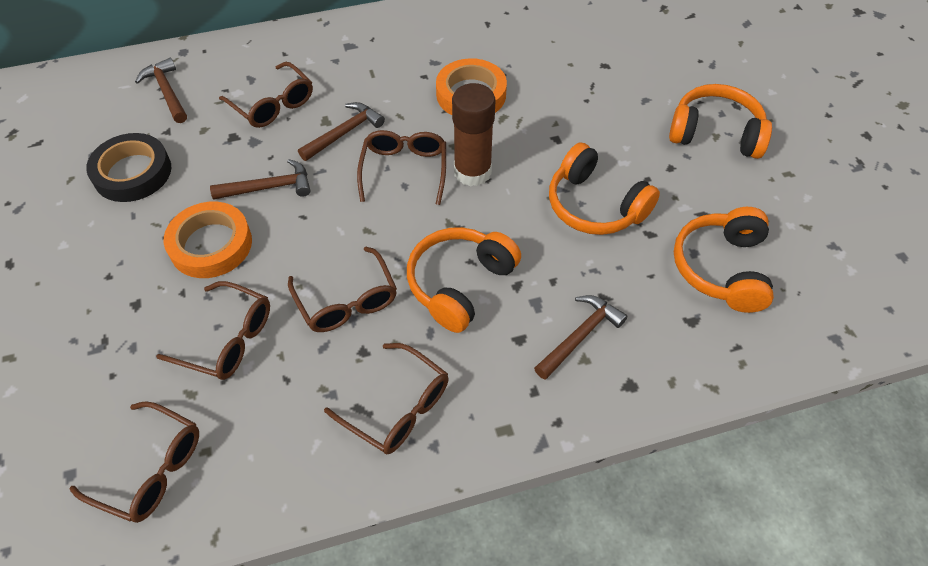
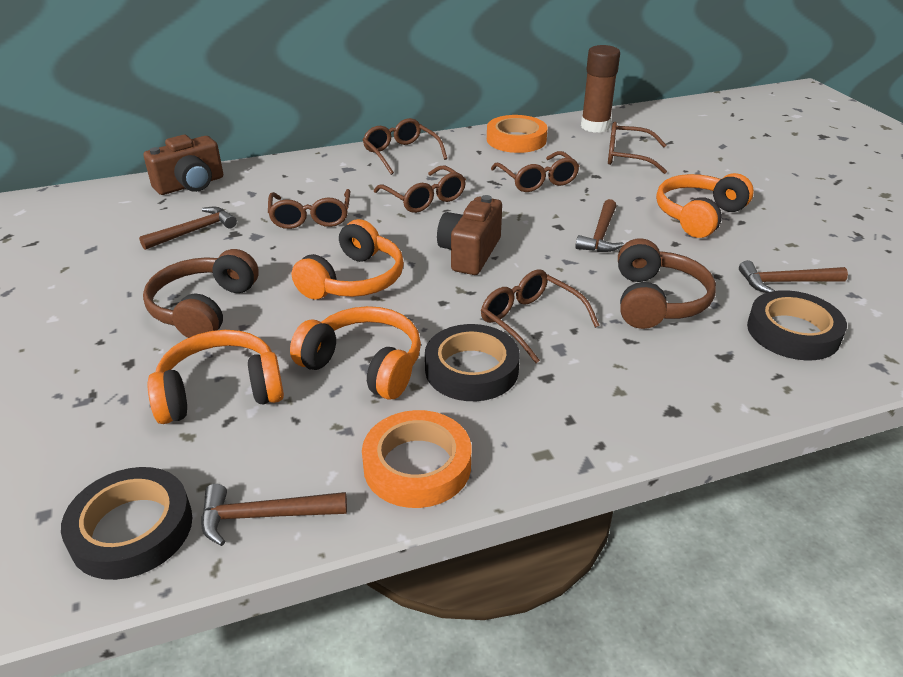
black tape: [86,133,171,202] = 1 -> [61,467,192,580] [425,324,520,401] [747,290,847,360] = 3
brown camera: none = 0 -> [143,135,223,195] [437,195,502,275] = 2
brown headphones: none = 0 -> [143,249,259,338] [618,238,716,329] = 2

